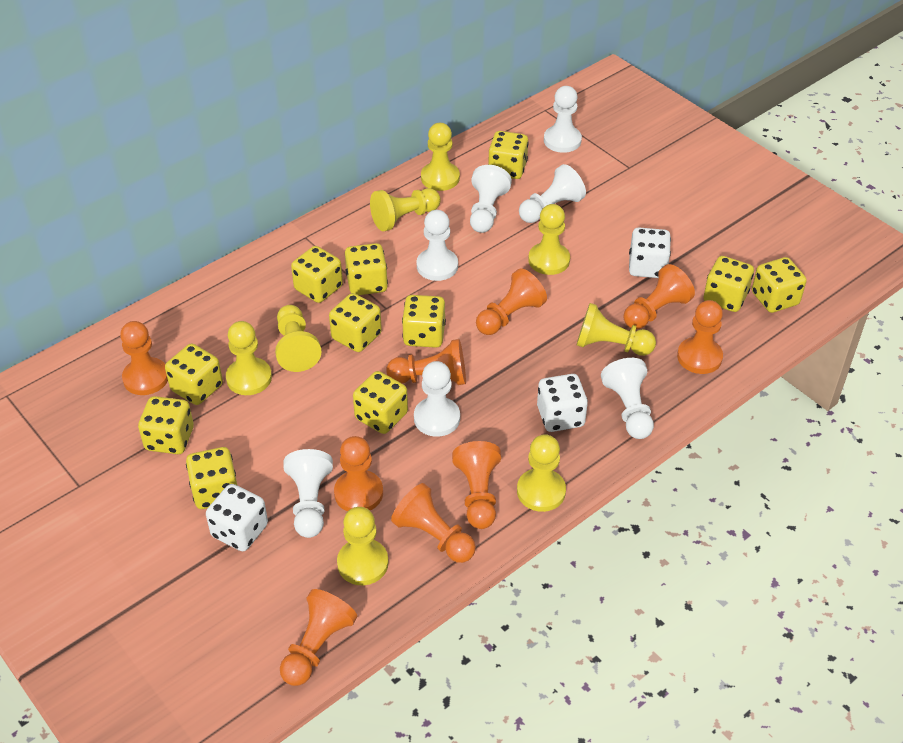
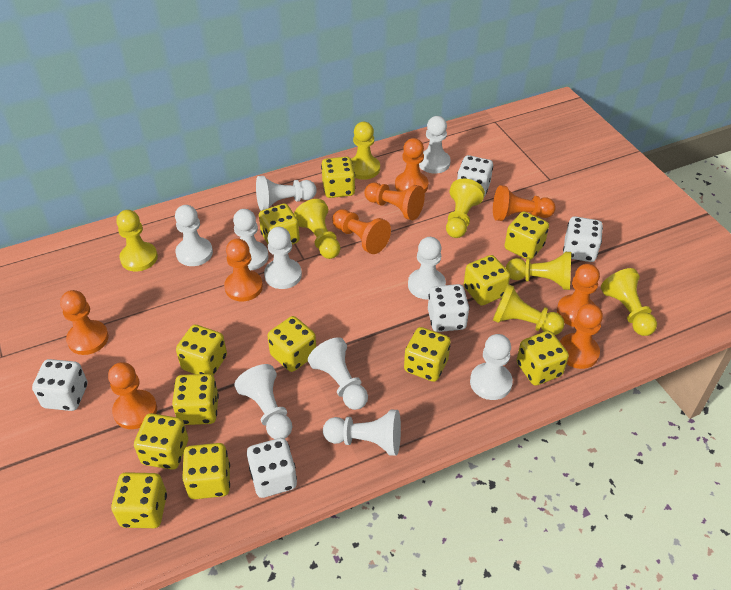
white dice: [206,484,268,551] [537,374,588,432] [629,228,671,278] = 3 -> [32,359,87,411] [247,438,297,498] [428,284,469,332] [457,155,493,197] [563,216,603,262] = 5
white pawn: [283,449,333,538] [414,361,460,437] [417,210,458,281] [470,165,512,233] [519,164,586,223] [544,86,582,153] [601,358,654,439] = 7 -> [175,205,213,266] [233,209,268,270] [234,364,292,439] [256,176,317,211] [264,227,302,289] [308,337,368,410] [323,410,401,456] [408,237,446,300] [419,116,451,174] [470,334,513,400] = 10
yellow dice: [138,396,194,454] [165,344,223,405] [186,447,238,509] [291,246,343,303] [329,293,382,352] [345,243,388,295] [353,371,408,434] [402,295,446,348] [488,131,529,179] [704,256,754,312] [752,257,807,313] = 11 -> [111,472,167,528] [134,413,188,470] [172,374,219,425] [176,325,227,376] [182,443,230,499] [259,203,300,245] [267,316,316,372] [321,157,355,198] [404,327,451,382] [464,255,510,306] [505,211,549,260] [517,331,569,386] = 12
yellow pawn: [226,321,272,395] [275,305,322,372] [337,507,388,585] [370,188,440,231] [421,123,460,191] [517,434,566,512] [528,204,570,275] [577,303,656,356] = 8 -> [116,210,158,272] [294,199,341,259] [351,122,380,180] [446,179,485,238] [493,284,564,335] [506,252,571,290] [601,268,657,336] = 7

